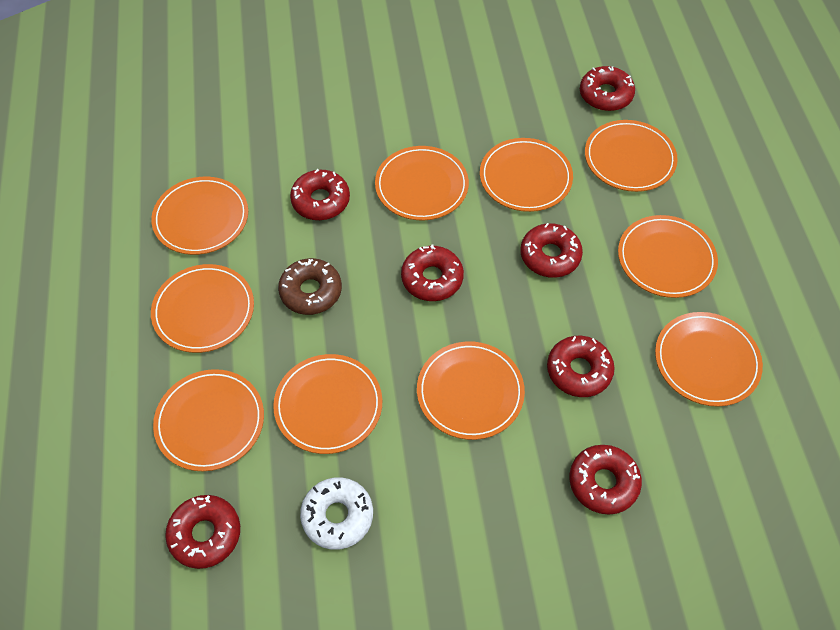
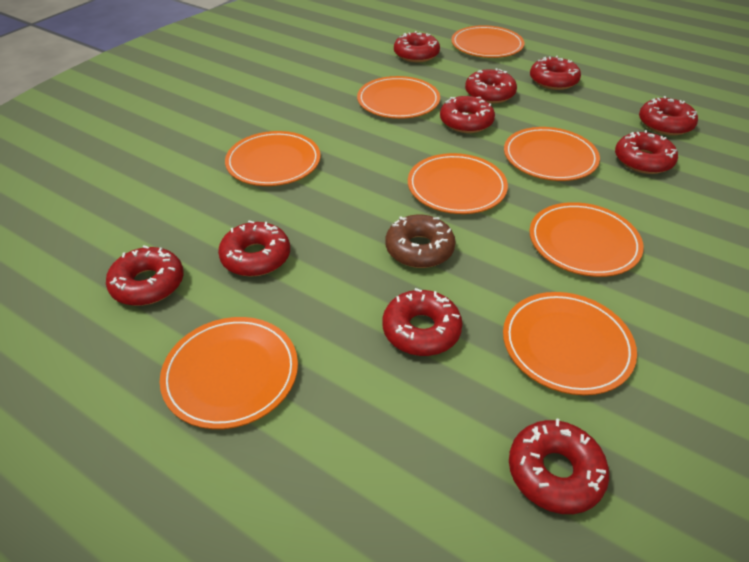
orange plate: [151,177,248,255] [151,264,254,353] [153,369,264,471] [273,354,382,454] [375,146,469,220] [417,342,525,440] [480,138,573,212] [585,120,678,192] [618,215,718,298] [655,312,763,407] = 10 -> [160,317,298,429] [225,131,321,186] [357,76,440,119] [408,153,508,214] [451,25,524,58] [503,292,637,395] [504,127,600,181] [530,202,644,277] = 8
red donut: [165,495,240,569] [290,169,350,220] [401,244,464,301] [521,223,583,278] [547,336,615,397] [569,445,642,515] [580,66,635,111] = 7 -> [106,245,184,306] [218,221,290,277] [383,288,462,356] [394,31,440,62] [440,96,495,133] [465,68,517,104] [509,418,609,514] [530,56,581,90] [615,130,678,174] [639,96,698,136] = 10
white donut: [300,477,373,550] = 1 -> none = 0

